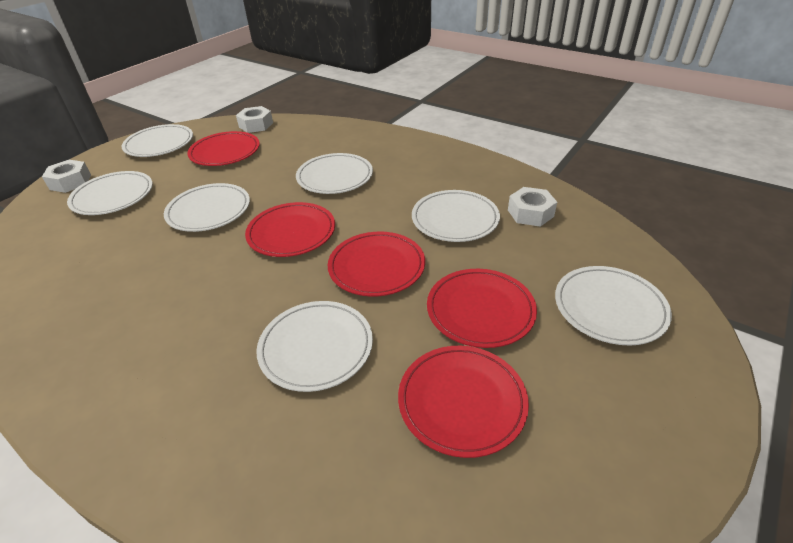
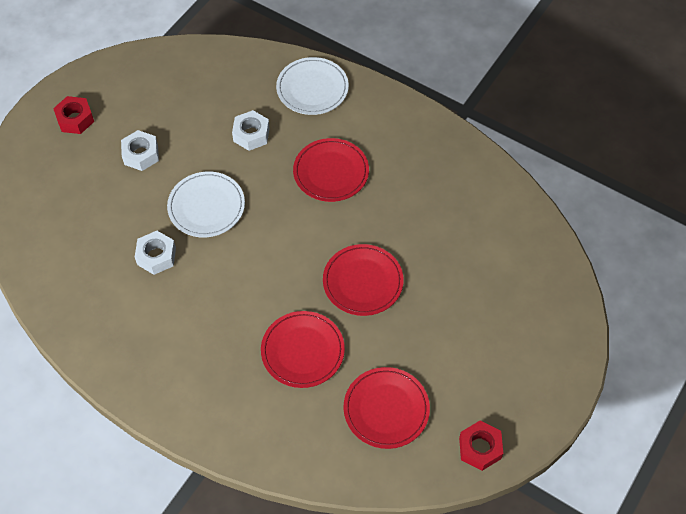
red nut: none = 0 -> [53,96,94,134] [459,421,503,471] = 2
red plate: [187,131,260,166] [245,202,335,257] [328,232,425,297] [398,346,529,458] [427,269,537,348] = 5 -> [261,311,345,388] [293,138,369,202] [323,244,404,316] [343,367,430,449] = 4
white plate: [67,171,153,215] [122,124,193,157] [164,183,250,232] [256,301,373,392] [296,153,373,194] [412,190,500,242] [555,266,672,345] = 7 -> [167,171,245,237] [276,57,349,115] = 2

